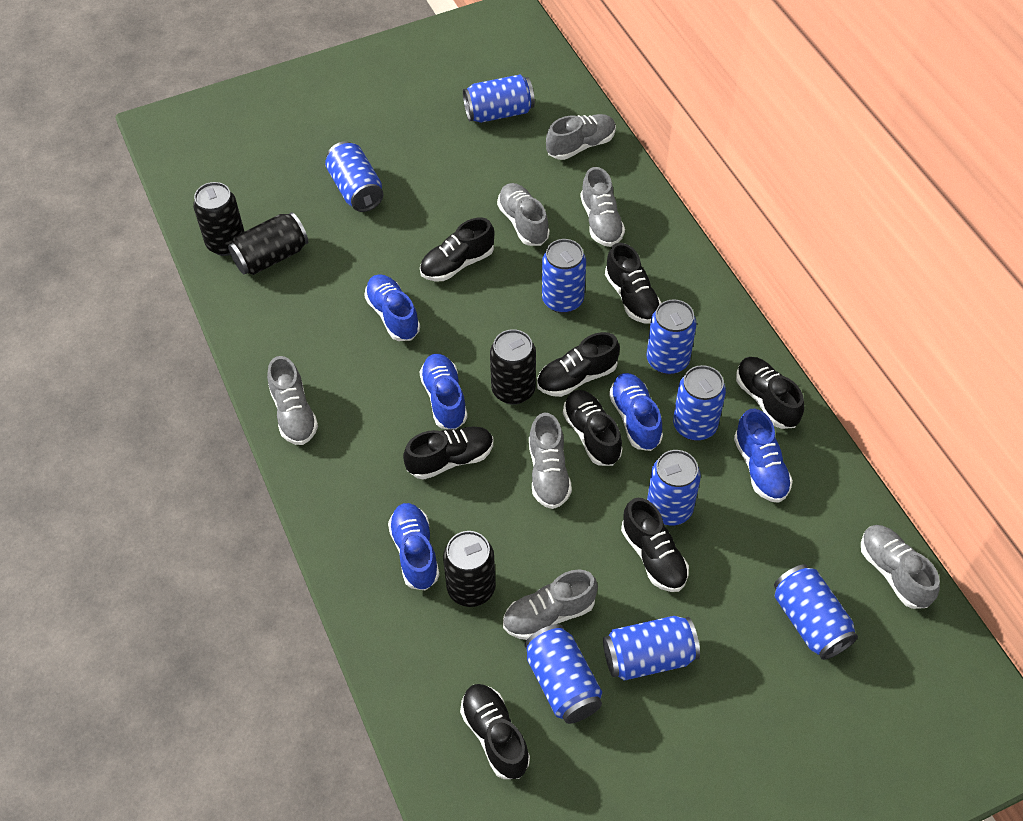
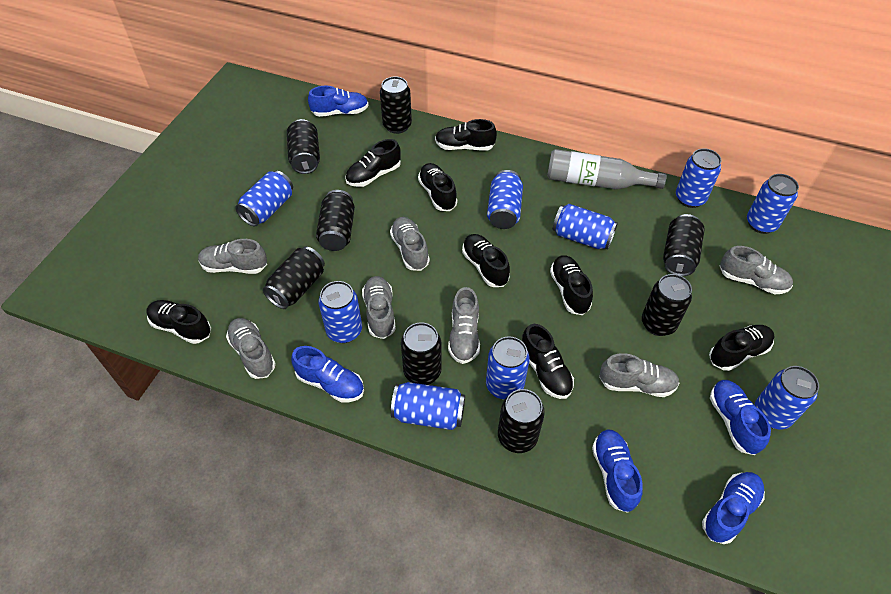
black can: [193,182,245,256] [228,212,308,275] [443,531,496,607] [490,329,536,405] = 4 -> [263,247,325,309] [287,119,320,174] [316,190,355,251] [380,76,412,134] [401,322,442,385] [498,389,545,453] [642,274,692,336] [663,214,705,276] = 8
grey bottle: none = 0 -> [547,149,667,189] = 1

